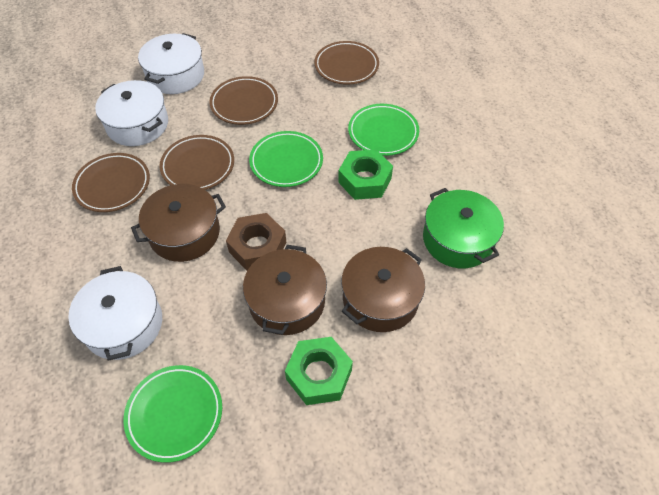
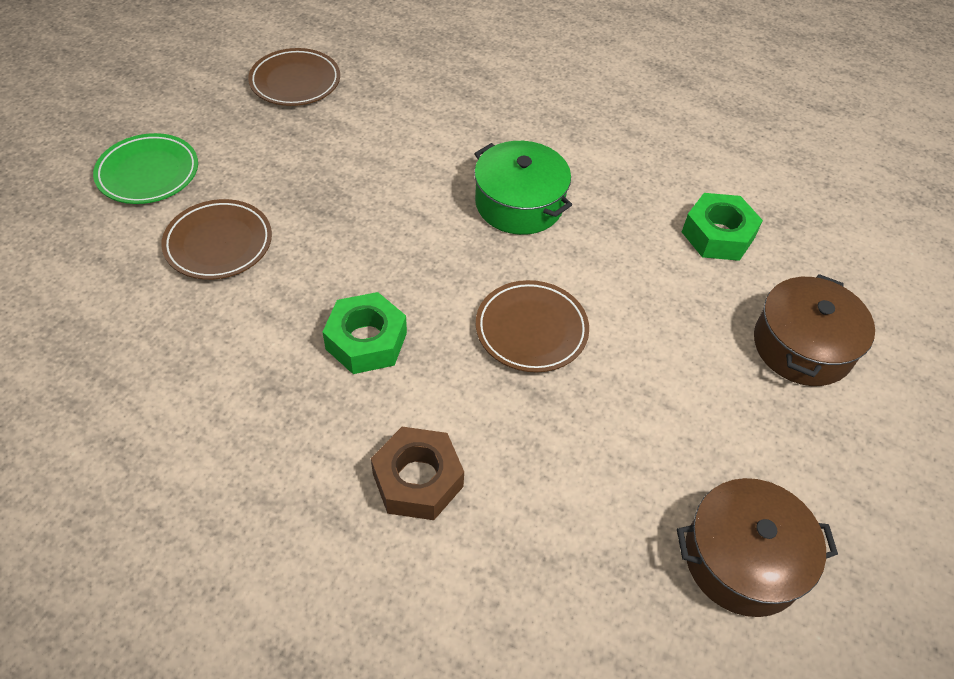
brown plate: [72,153,150,212] [159,135,234,190] [210,76,278,125] [314,41,379,85] = 4 -> [161,199,272,280] [248,48,340,106] [476,280,589,372] = 3
brown pot: [131,184,226,262] [243,245,327,335] [341,247,425,332] = 3 -> [677,478,838,617] [754,274,875,386] = 2
green plate: [123,365,222,463] [249,131,323,187] [348,104,419,156] = 3 -> [93,133,198,204] = 1
white pot: [68,266,162,361] [95,80,168,146] [138,33,204,94] = 3 -> none = 0

